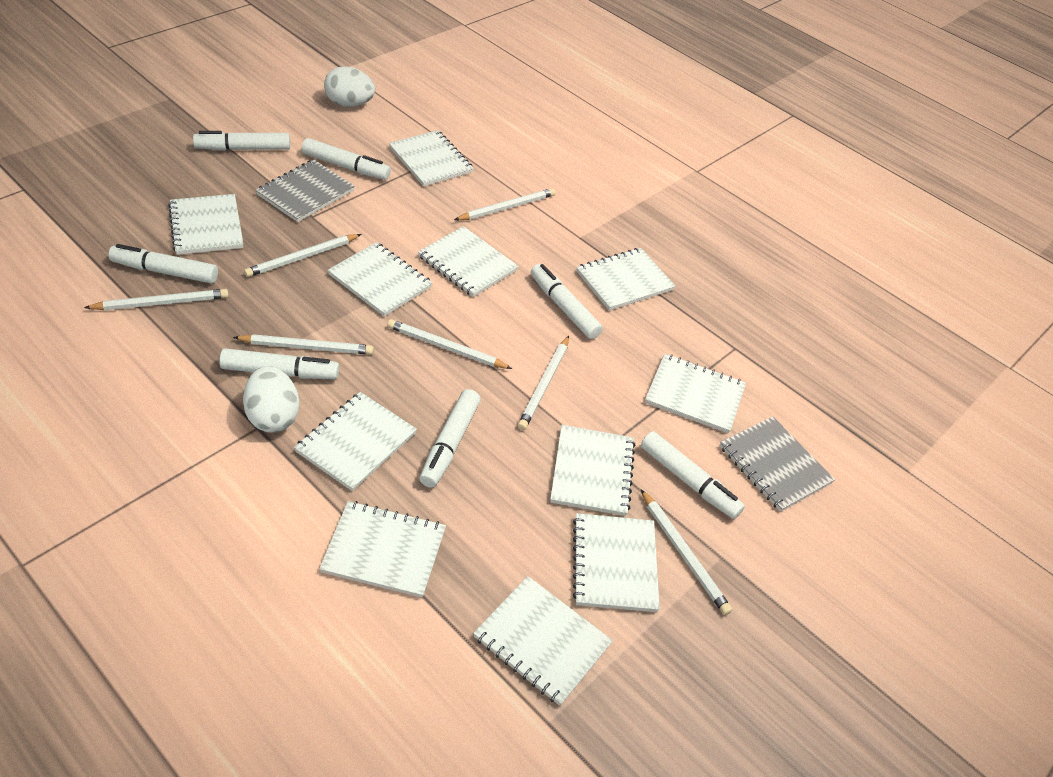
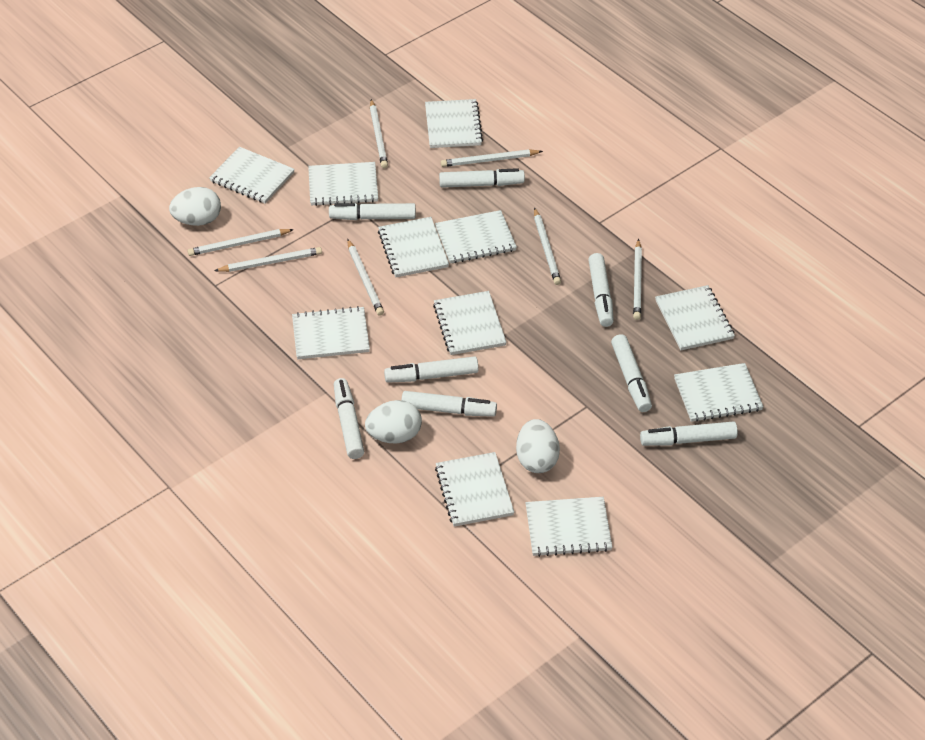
grey notebook: [256,159,355,222] [720,416,835,512] = 2 -> none = 0
white egg: [243,366,299,433] [324,66,375,107] = 2 -> [169,187,221,226] [365,400,422,443] [516,419,560,473] = 3
white marker: [108,244,218,284] [193,131,290,151] [219,348,339,379] [302,138,391,180] [419,389,481,488] [531,264,603,339] [641,431,745,519] = 7 -> [329,203,416,220] [334,378,364,459] [384,356,479,383] [401,391,497,417] [439,168,525,188] [588,253,614,327] [611,334,652,412] [640,421,738,446] = 8

